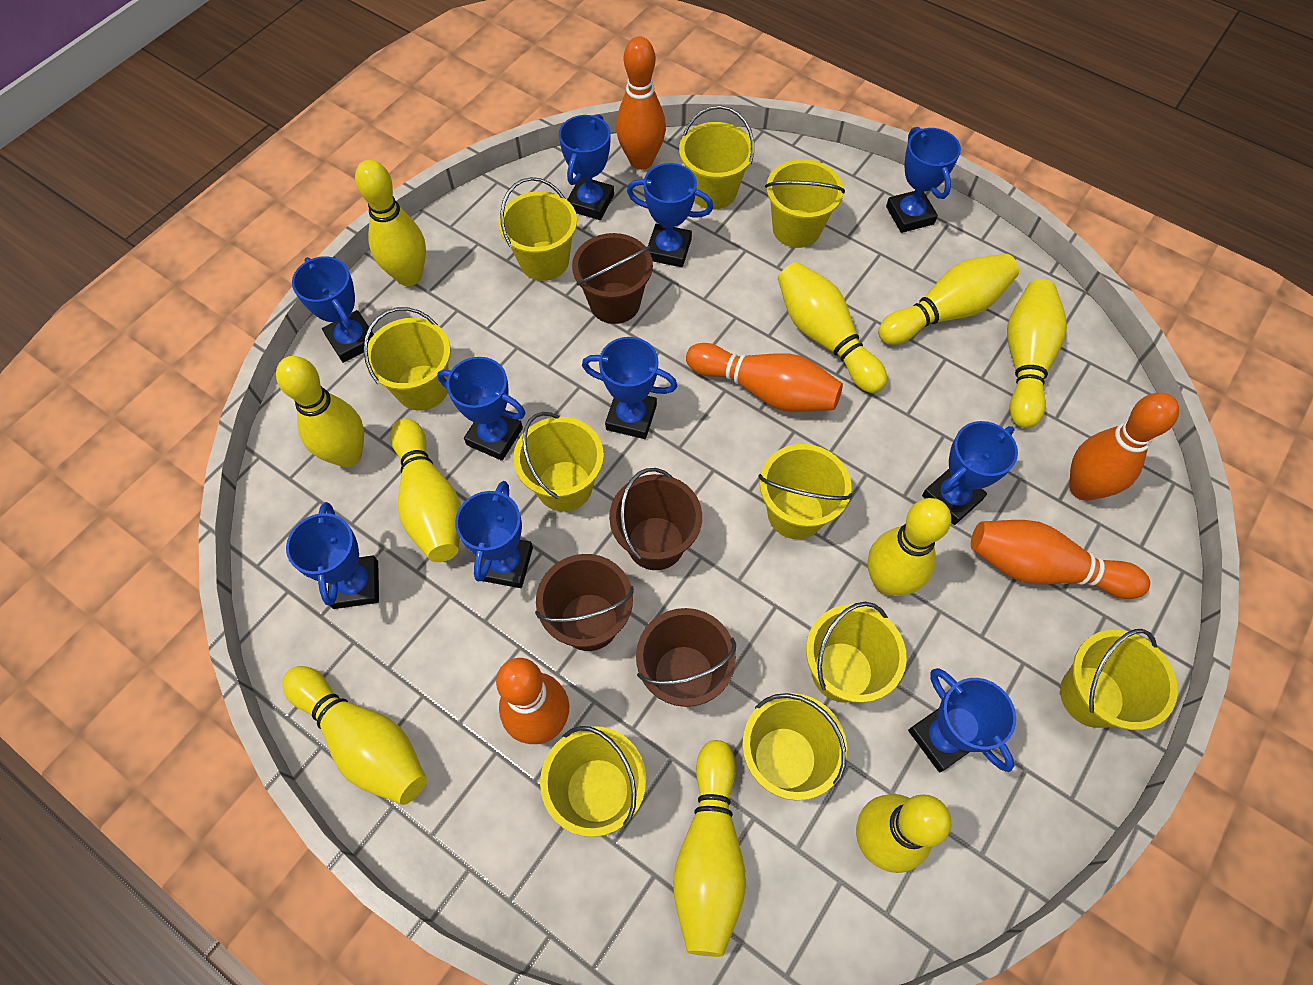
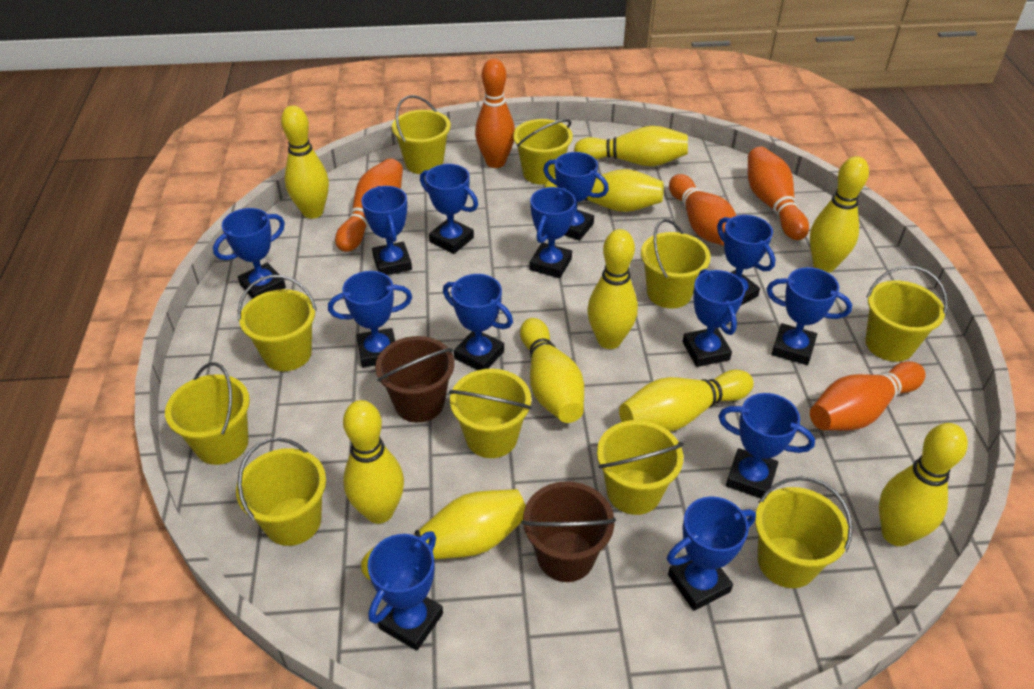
blue trophy: [286,502,379,609] [292,256,374,363] [437,357,526,461] [455,481,533,588] [559,114,614,220] [582,337,677,439] [627,163,713,267] [886,127,961,233] [908,668,1016,772] [922,421,1018,525] = 10 -> [213,208,286,299] [328,271,412,368] [361,186,412,275] [368,531,443,651] [420,164,478,254] [443,274,513,370] [530,187,576,278] [543,152,609,241] [667,496,756,611] [683,269,746,367] [717,215,775,305] [718,393,815,498] [766,267,852,365] = 13
brown bucket: [535,554,634,651] [572,233,653,324] [609,468,702,570] [636,608,736,707] = 4 -> [375,336,454,423] [521,481,616,582] = 2

